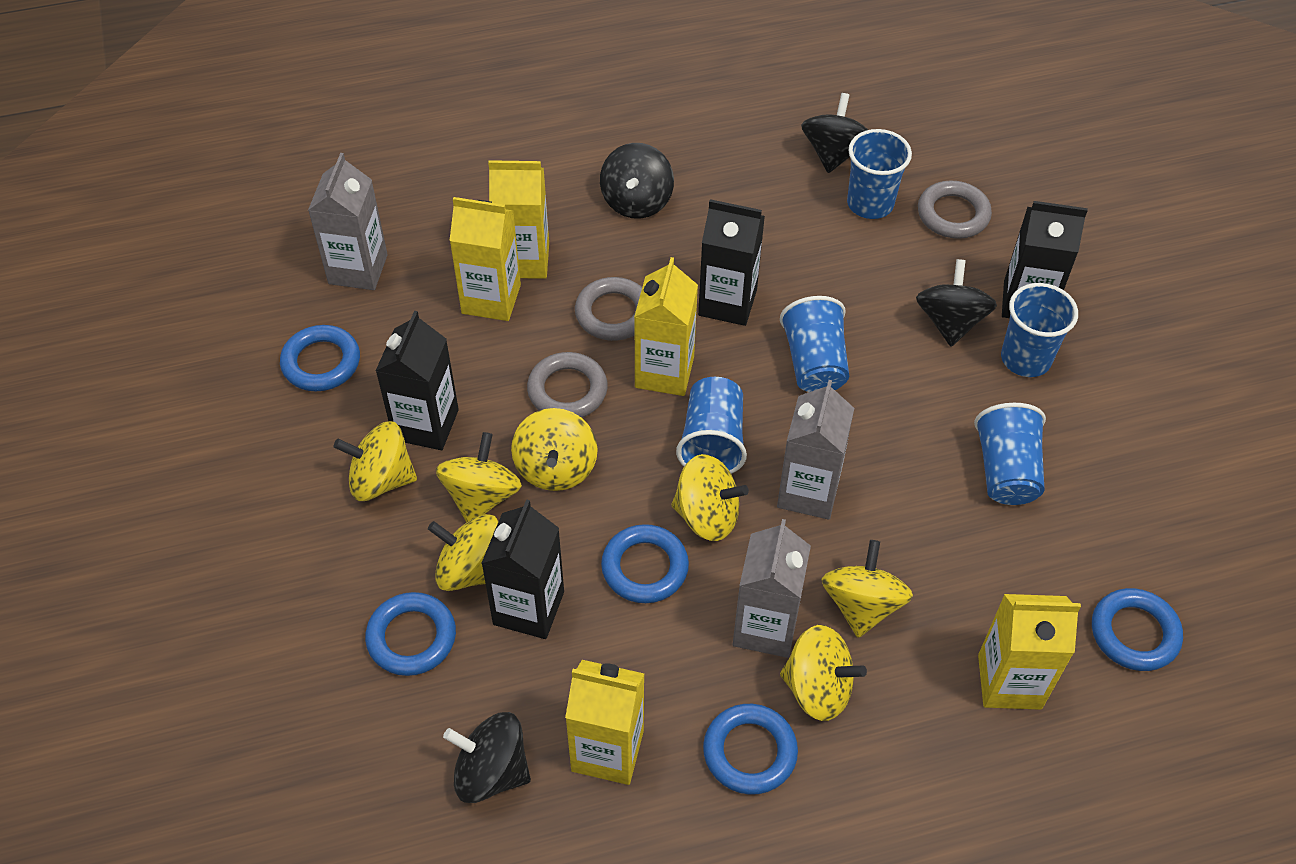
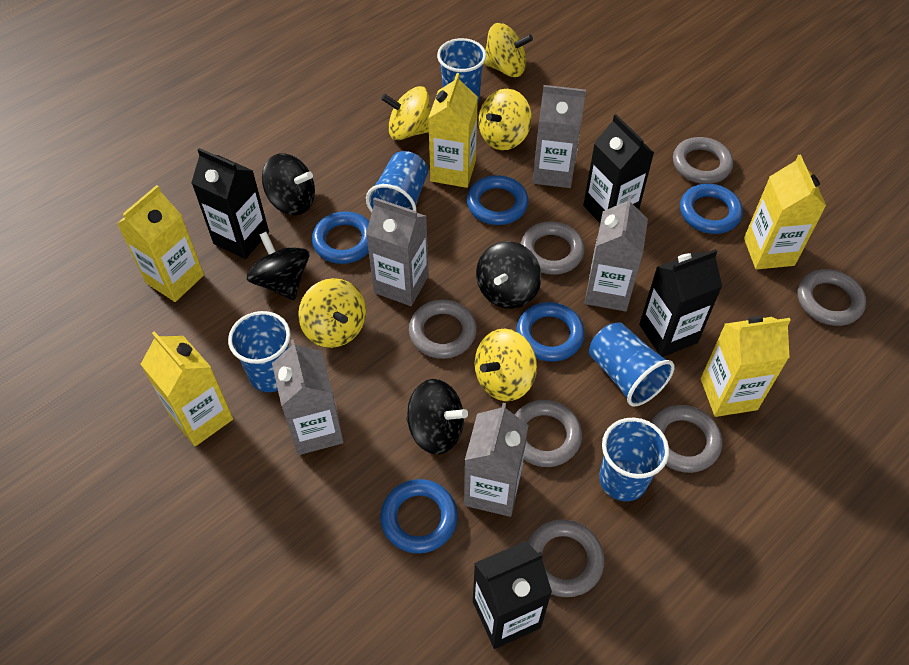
grey carton: [308,153,388,290] [733,519,811,658] [777,380,854,520] = 3 -> [272,339,344,455] [366,197,429,306] [464,403,529,517] [533,85,586,188] [585,195,648,312] = 5
grey ring: [527,352,608,418] [575,277,642,341] [918,181,992,239] = 3 -> [409,300,477,359] [515,400,582,467] [521,221,584,275] [528,519,605,597] [651,405,722,473] [673,137,733,184] [798,269,866,326] = 7
yellow spinning top: [334,421,417,501] [428,514,498,591] [436,432,522,523] [511,408,598,491] [671,454,749,541] [780,625,867,721] [822,540,913,638] = 7 -> [298,278,366,348] [381,86,431,140] [475,329,537,401] [479,89,532,150] [483,23,533,77] = 5

